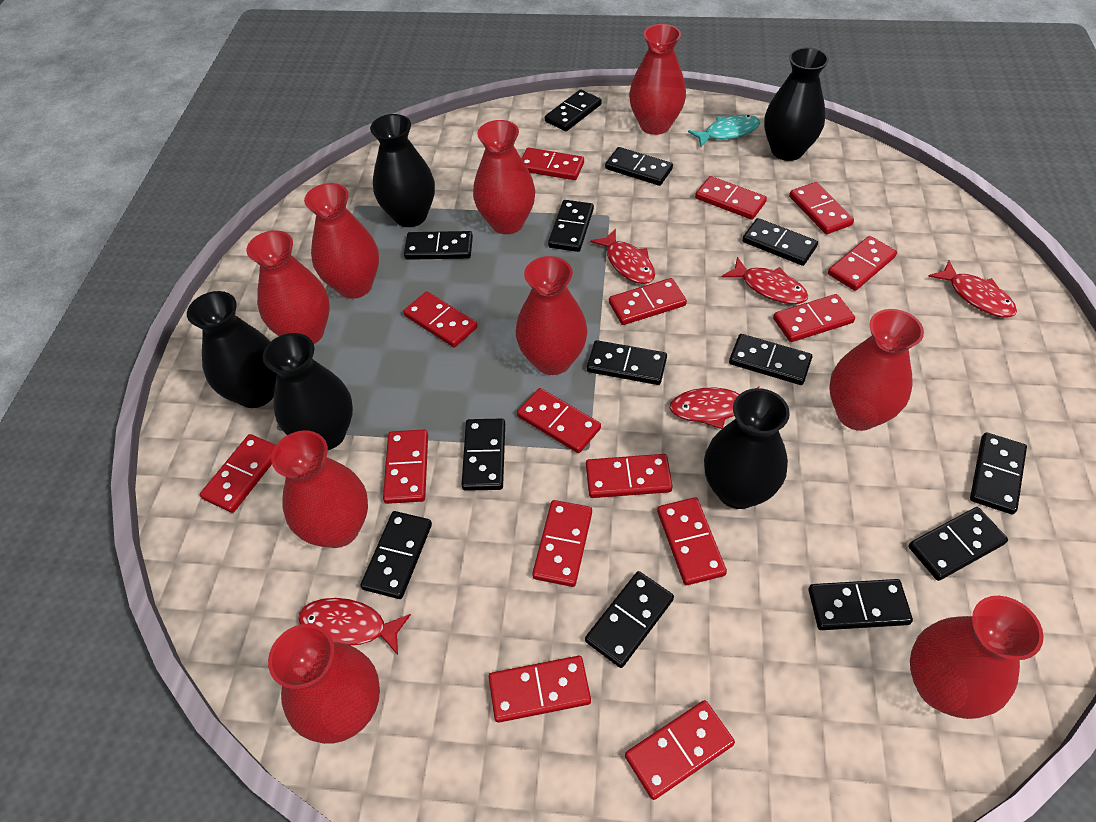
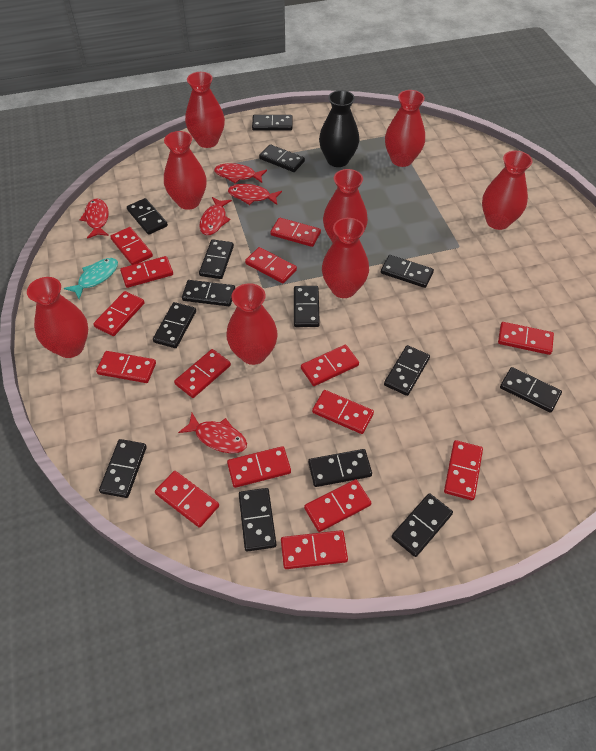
black domino: [361,511,432,599] [404,231,473,260] [462,418,505,491] [545,89,602,131] [548,200,594,252] [585,571,674,668] [587,340,667,385] [605,147,673,186] [729,334,812,385] [742,218,818,266] [808,579,913,630] [908,507,1008,581] [970,432,1027,514] = 13 -> [99,439,147,498] [127,198,168,235] [153,302,196,348] [182,280,235,306] [199,239,234,279] [239,488,276,552] [252,115,293,130] [259,144,305,172] [294,286,320,327] [308,449,372,487] [381,255,434,288] [384,345,430,396] [392,493,453,557] [500,367,562,413] = 14
black vase: [187,291,277,408] [263,333,353,450] [370,114,435,227] [704,388,790,509] [764,47,829,161] = 5 -> [319,90,359,167] = 1
red vase: [246,230,330,344] [268,624,380,744] [271,431,368,548] [304,183,379,299] [473,120,535,234] [516,256,588,375] [629,24,686,135] [829,309,924,431] [910,596,1044,719] = 9 -> [27,277,88,358] [164,131,207,210] [185,72,225,148] [226,283,278,365] [322,218,369,298] [323,169,368,243] [385,90,425,167] [482,151,533,230] = 8

